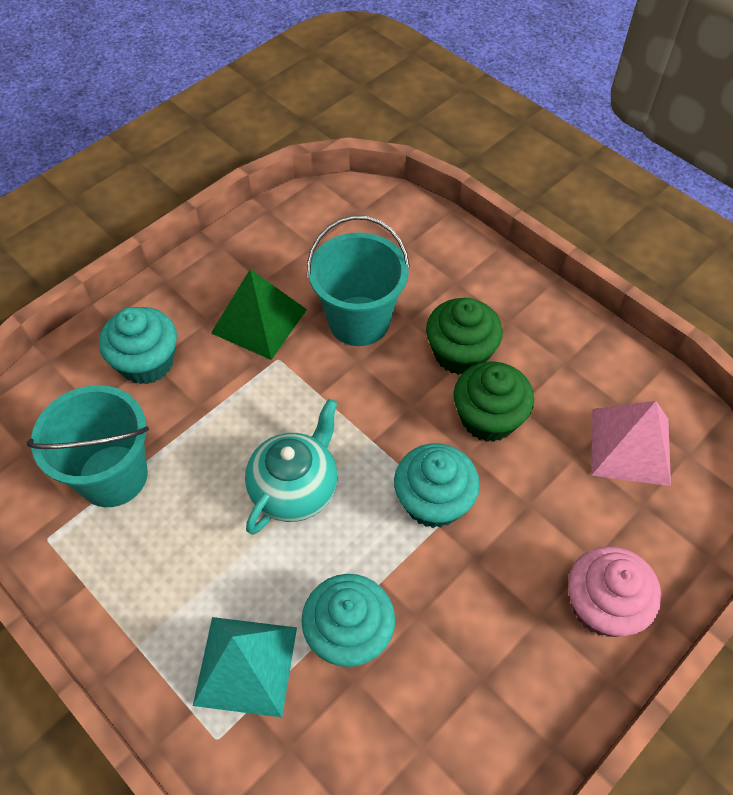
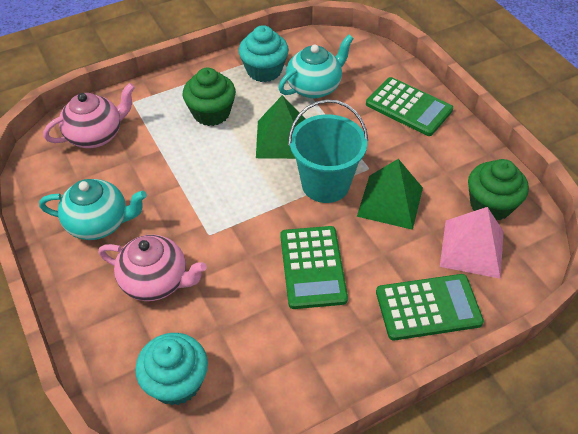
green calculator: none = 0 -> [280,226,348,309] [366,77,453,136] [376,274,484,341] = 3
green pyramid: [211,269,307,360] = 1 -> [256,95,305,159] [357,159,423,230] = 2
pink cupcake: [568,546,661,637] = 1 -> none = 0
pink teapot: none = 0 -> [43,83,135,148] [99,235,207,301] = 2
turquoise bucket: [27,385,149,507] [307,215,410,346] = 2 -> [288,99,368,203] = 1
turquoise cupcake: [99,307,177,384] [301,574,395,667] [394,443,480,528] = 3 -> [135,333,208,405] [239,25,289,82] = 2
turquoise pyramid: [193,617,297,717] = 1 -> none = 0
turquoise teapot: [245,399,337,535] = 1 -> [39,179,147,240] [279,35,354,99] = 2

